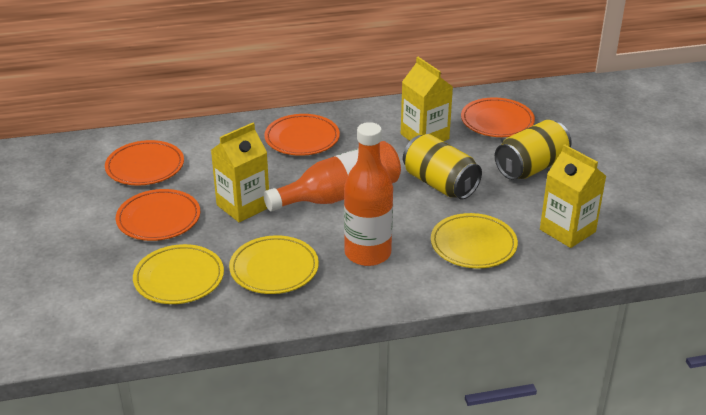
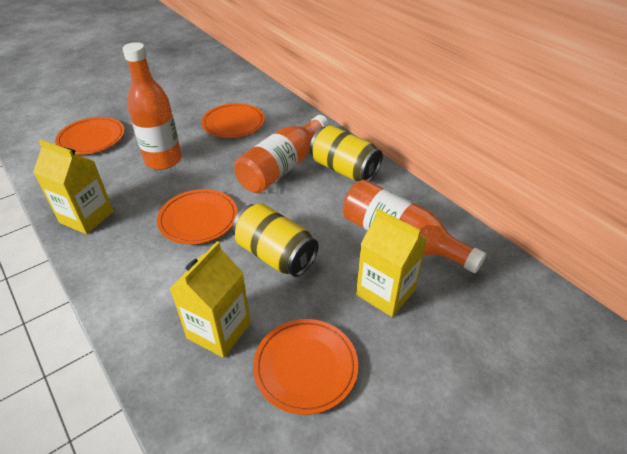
orange bottle: [263,141,401,212] [344,122,393,266] = 2 -> [123,42,182,170] [234,115,329,193] [343,180,486,273] = 3
yellow plate: [133,244,224,304] [229,235,319,294] [431,213,518,268] = 3 -> none = 0

